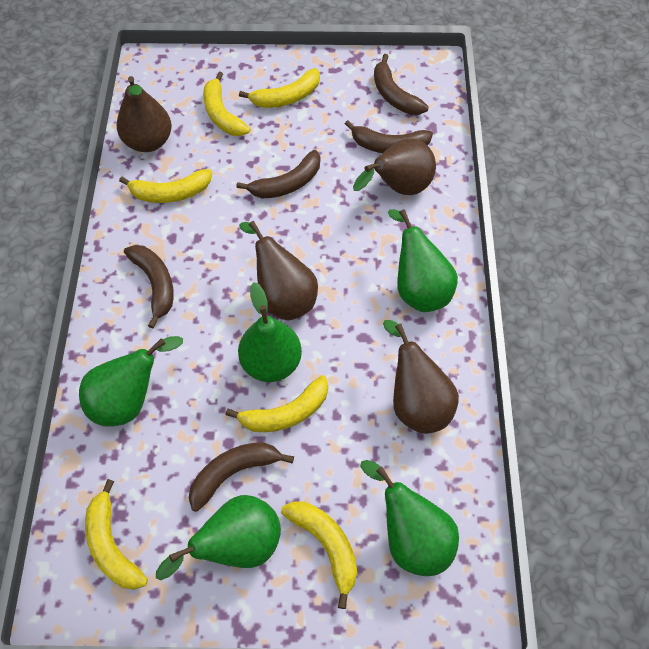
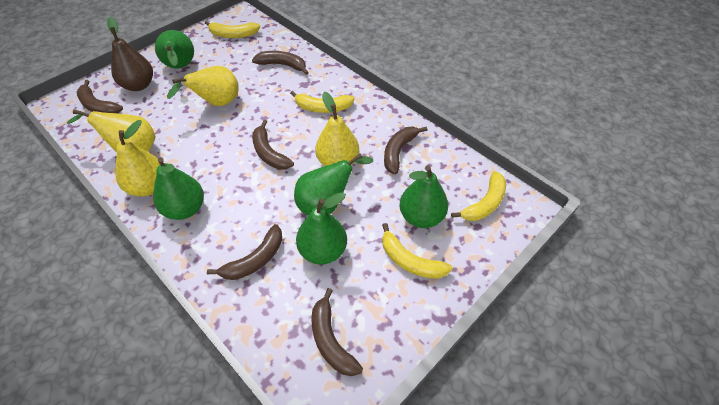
brown banana: [124,245,174,328] [189,442,294,512] [236,150,320,199] [345,120,433,153] [374,54,429,115] = 5 -> [77,80,123,113] [207,224,282,280] [252,51,309,75] [252,120,294,170] [311,288,363,376] [384,127,427,174] = 6
brown pear: [117,76,172,152] [239,221,318,320] [353,139,436,195] [383,320,459,434] = 4 -> [107,17,153,91] = 1
yellow banana: [85,479,148,590] [119,169,212,203] [203,72,250,136] [225,375,328,432] [239,68,320,108] [281,501,357,609] = 6 -> [205,21,260,38] [290,91,355,113] [382,223,453,279] [451,171,506,221] = 4
yellow pear: none = 0 -> [67,109,156,152] [116,120,160,197] [167,66,239,106] [315,92,359,166] = 4

